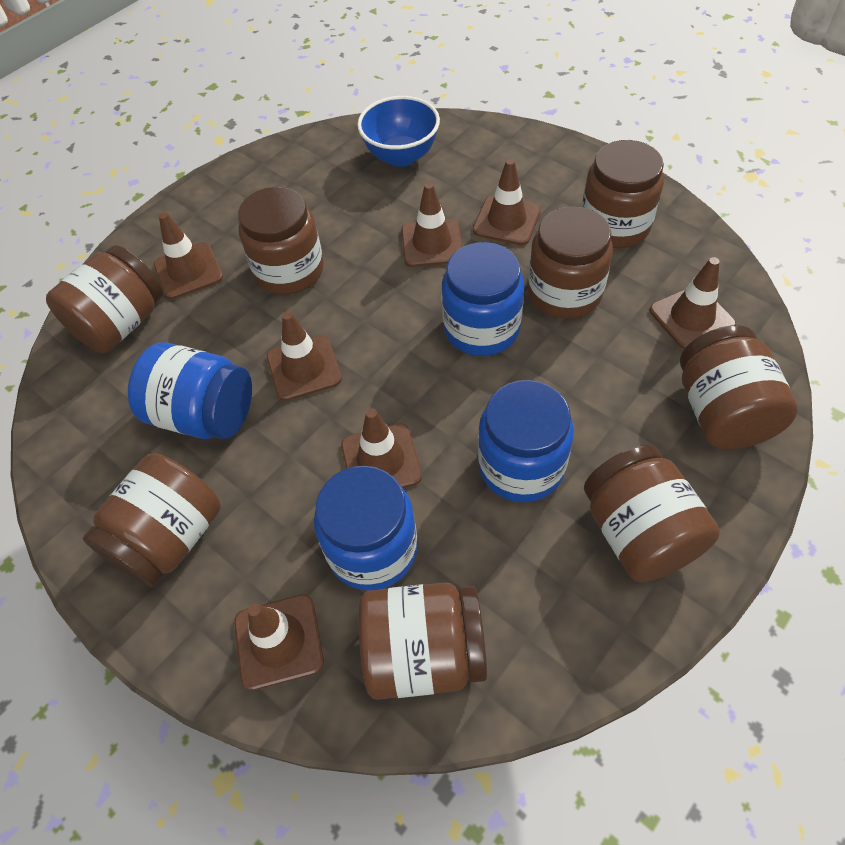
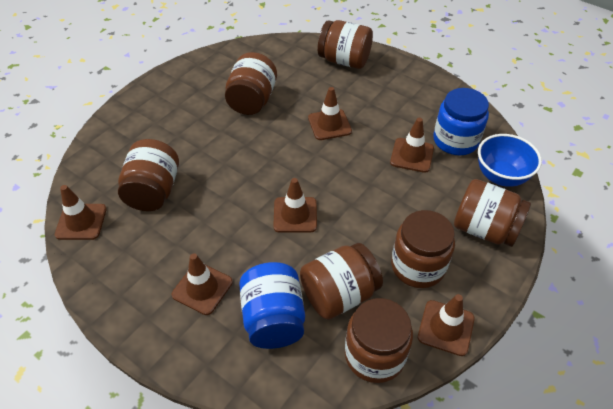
blue jar: [128,342,252,439] [314,466,418,591] [442,242,524,356] [478,380,574,502] = 4 -> [239,262,305,349] [433,88,489,155] = 2
brown jar: [46,245,163,353] [83,453,221,587] [238,187,324,295] [358,582,487,700] [528,206,613,319] [582,140,664,248] [584,445,720,582] [680,325,798,450] = 8 -> [118,139,179,211] [225,52,277,115] [300,243,383,320] [318,20,373,69] [345,298,413,383] [391,210,455,288] [454,179,531,247] = 7
brown traffic cone: [154,212,223,299] [234,594,324,691] [267,312,342,401] [341,409,422,488] [401,182,463,267] [473,159,541,245] [650,257,736,349] = 7 -> [55,185,107,240] [172,253,233,315] [273,178,317,233] [308,87,352,140] [390,118,434,173] [418,294,475,356] = 6

